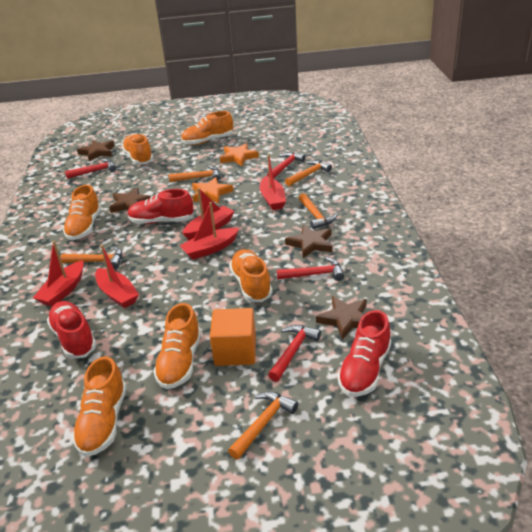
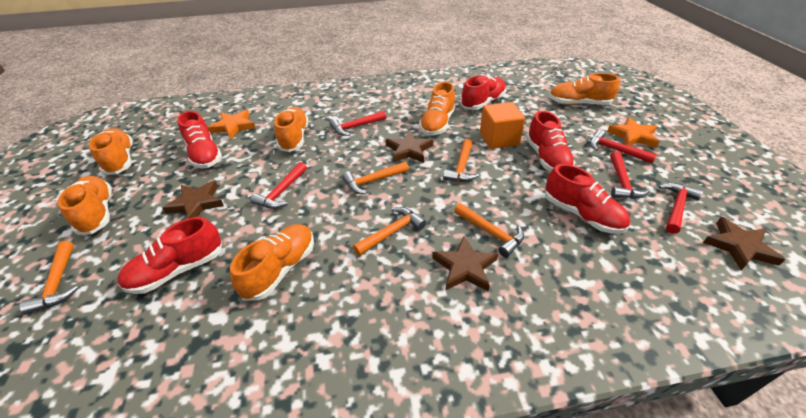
red boat: [33,241,84,306] [95,245,139,308] [179,202,239,260] [182,188,234,240] [260,154,286,210] = 5 -> none = 0
red hammer: [65,159,117,179] [267,152,306,179] [268,325,321,382] [277,257,344,281] = 4 -> [250,162,307,209] [330,111,386,136] [590,129,657,164] [610,152,650,199] [659,183,703,234] = 5
red shoe: [47,301,96,359] [128,189,194,224] [337,310,391,397] = 3 -> [117,217,222,294] [177,111,222,168] [460,75,506,110] [526,111,575,172] [545,164,630,234] = 5

